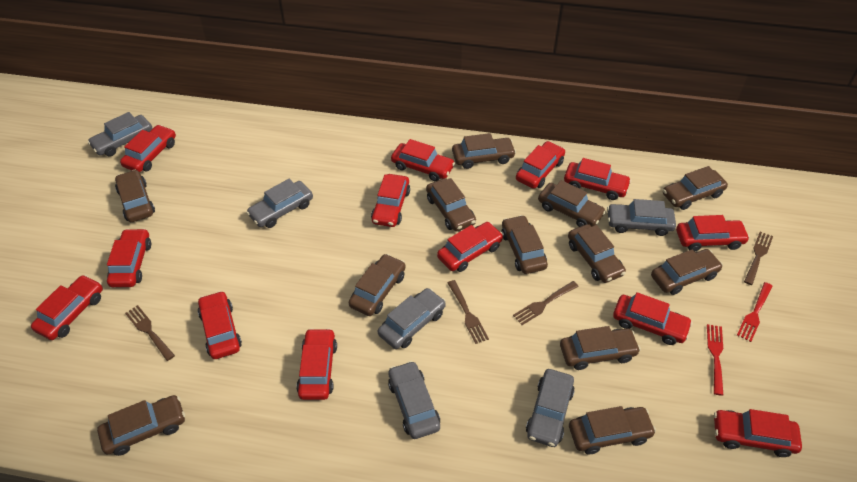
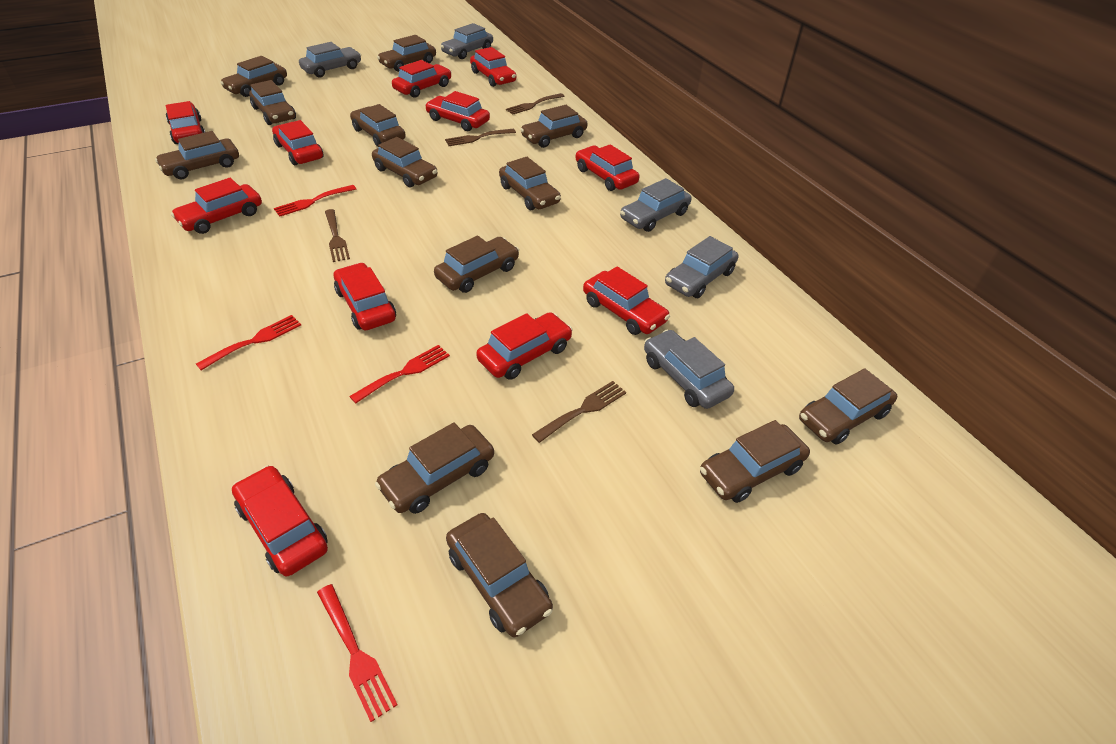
brown car: [97,395,185,456] [115,170,155,222] [348,254,405,316] [426,178,476,231] [452,133,516,169] [502,215,548,274] [538,180,606,227] [560,326,641,370] [568,224,626,283] [569,406,656,454] [651,249,723,295] [663,166,728,210] = 12 -> [155,131,239,179] [220,56,287,97] [249,80,296,125] [350,104,406,147] [372,137,437,188] [375,423,494,514] [377,35,436,72] [434,236,519,293] [446,513,553,637] [499,157,561,210] [520,105,588,148] [700,420,810,503] [799,368,897,445] = 13
grey car: [88,112,153,157] [246,179,313,228] [378,288,446,349] [388,361,440,439] [526,369,575,447] [607,199,676,236] = 6 -> [299,42,361,77] [441,23,493,59] [620,178,692,232] [644,330,734,409] [665,236,738,298] = 5
red car: [31,275,103,340] [107,228,151,287] [120,125,176,172] [198,291,242,359] [296,328,337,400] [371,174,410,227] [391,139,455,182] [437,222,503,272] [516,141,565,189] [564,158,631,200] [613,292,692,345] [676,215,750,251] [714,409,802,457] = 13 -> [166,101,205,144] [171,178,262,234] [232,465,328,576] [272,120,323,165] [334,263,396,330] [392,60,452,98] [425,91,490,131] [470,47,516,87] [476,312,573,380] [576,144,640,191] [583,266,670,335] = 11
red fork: [707,324,723,396] [737,282,772,342] = 2 -> [196,315,301,370] [274,185,356,217] [317,584,398,722] [349,345,450,404] = 4

